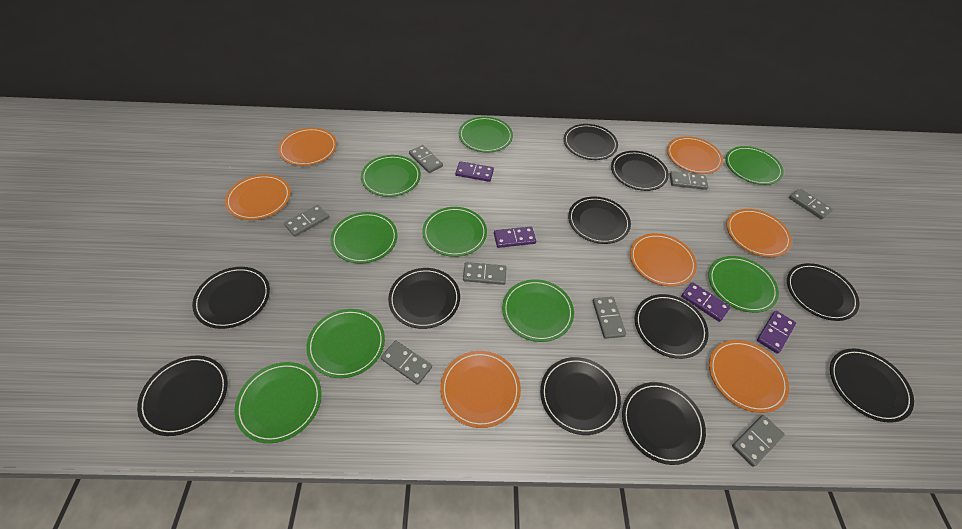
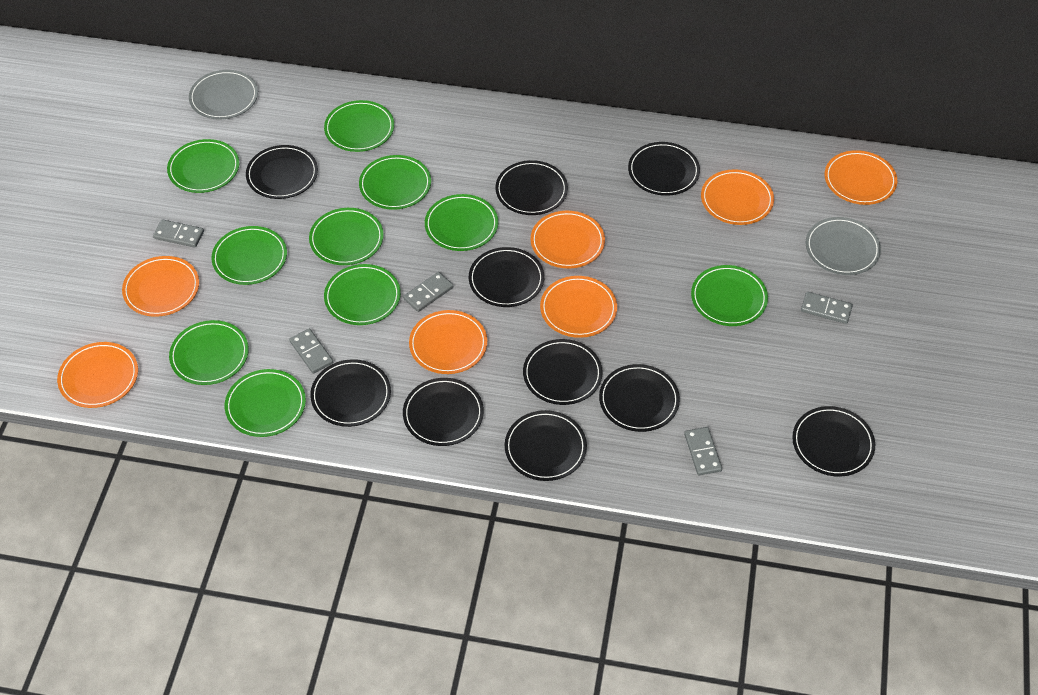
black plate: [137,356,228,436] [192,267,270,329] [388,268,460,329] [540,357,621,435] [564,124,618,160] [568,196,631,244] [611,151,669,191] [622,382,706,465] [635,294,709,359] [787,263,860,321] [830,349,914,423] = 11 -> [246,145,318,199] [310,359,391,427] [403,378,484,446] [469,247,544,307] [495,160,568,215] [505,410,587,481] [523,339,603,405] [599,364,680,432] [628,142,700,196] [792,406,875,477] = 10
green plate: [235,362,322,443] [306,309,385,378] [330,212,398,264] [361,155,421,197] [422,207,487,257] [459,117,513,152] [502,279,574,342] [708,256,779,313] [726,146,784,185] = 9 -> [167,139,239,193] [169,320,249,385] [212,226,287,285] [225,369,306,437] [309,208,384,265] [324,100,394,152] [324,264,401,325] [359,155,431,210] [425,194,498,251] [691,265,768,326] = 10
grey domino: [284,205,329,237] [381,341,432,385] [409,145,443,173] [463,262,507,285] [593,297,626,339] [670,171,708,190] [732,415,785,467] [789,188,833,219] = 8 -> [153,219,204,248] [289,328,333,373] [403,272,453,312] [684,427,722,475] [801,292,853,324] = 5
grey plate: none = 0 -> [189,70,258,120] [806,217,881,275] = 2
purple domino: [455,161,494,182] [494,227,536,248] [681,282,731,322] [757,311,796,354] = 4 -> none = 0

